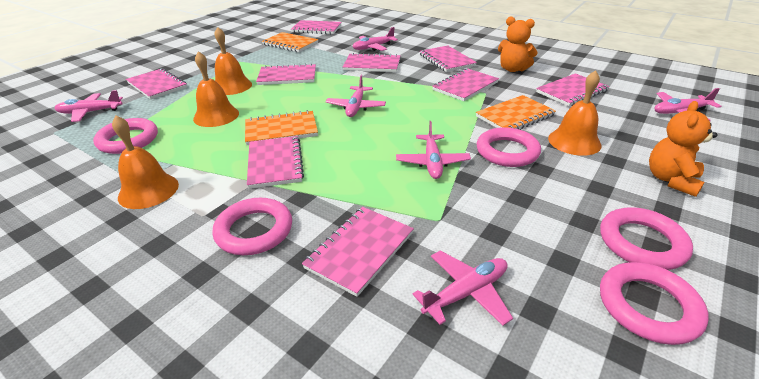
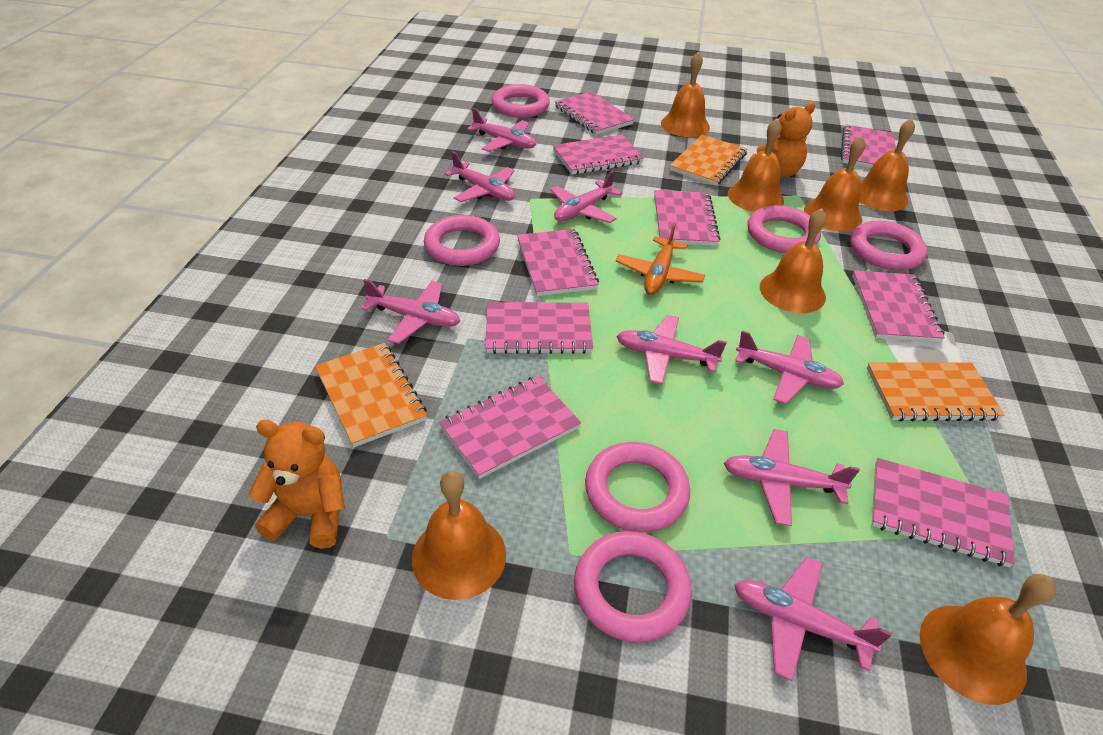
orange bell: [112,115,179,209] [193,51,239,127] [214,27,252,95] [548,70,602,156] = 4 -> [412,471,506,600] [661,51,710,137] [728,119,784,212] [760,208,826,313] [804,136,866,232] [859,118,915,211] [920,574,1056,705] = 7
orange plane: none = 0 -> [616,224,705,295] = 1
pink plane: [54,90,123,122] [325,75,386,117] [353,27,398,51] [396,121,471,179] [412,250,513,326] [654,88,721,121] = 6 -> [361,279,460,344] [444,151,515,202] [467,108,536,152] [550,170,622,223] [617,315,727,385] [724,429,860,526] [734,557,892,681] [735,330,844,404] = 8
pink ring: [93,118,158,154] [212,198,292,255] [477,127,541,167] [600,207,693,270] [600,262,709,345] = 5 -> [424,215,500,266] [492,84,550,118] [574,531,692,642] [585,442,690,532] [748,205,821,253] [850,221,927,270] = 6

